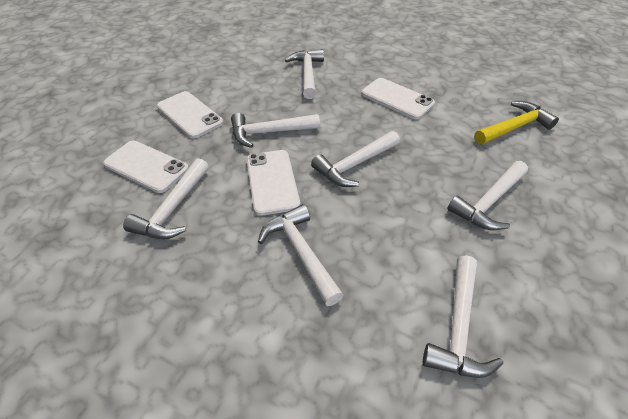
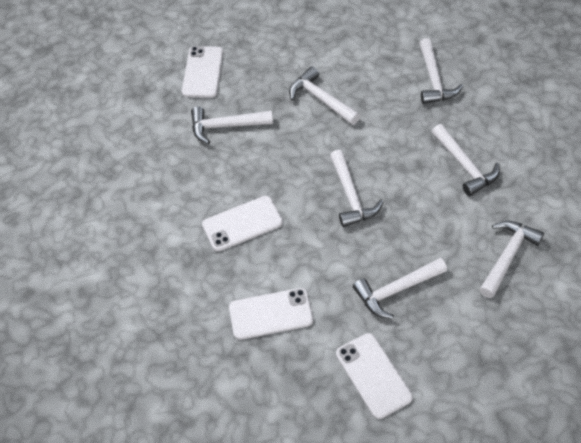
yellow hammer: [474,101,559,144] = 1 -> none = 0

